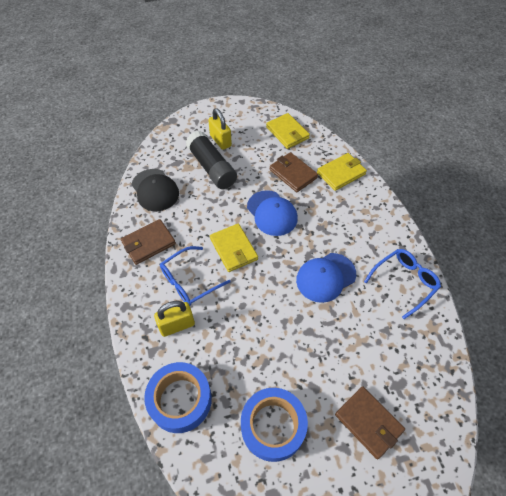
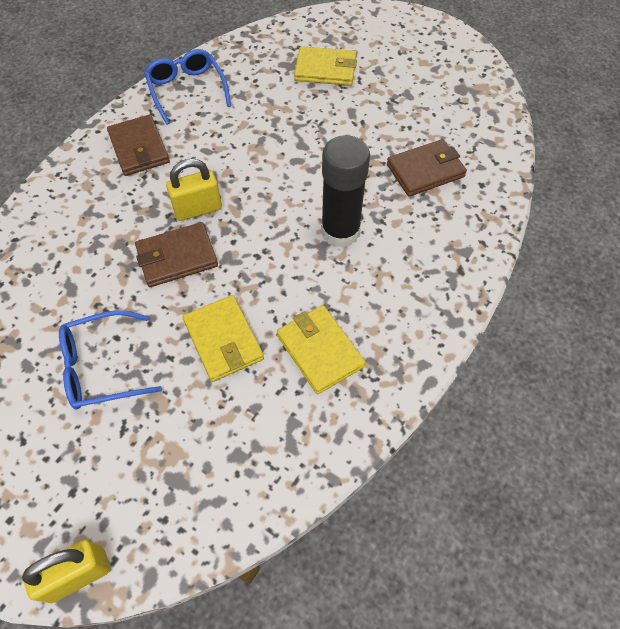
black cap: [131,169,179,211] = 1 -> none = 0
blue cap: [247,190,298,236] [296,253,356,303] = 2 -> none = 0
blue tape: [144,362,212,433] [241,388,308,462] = 2 -> none = 0

